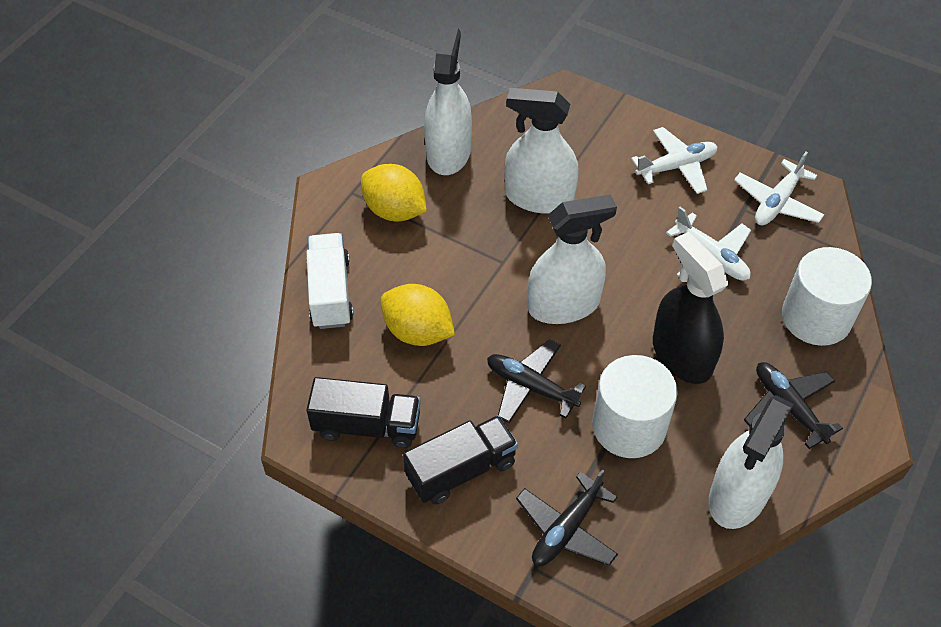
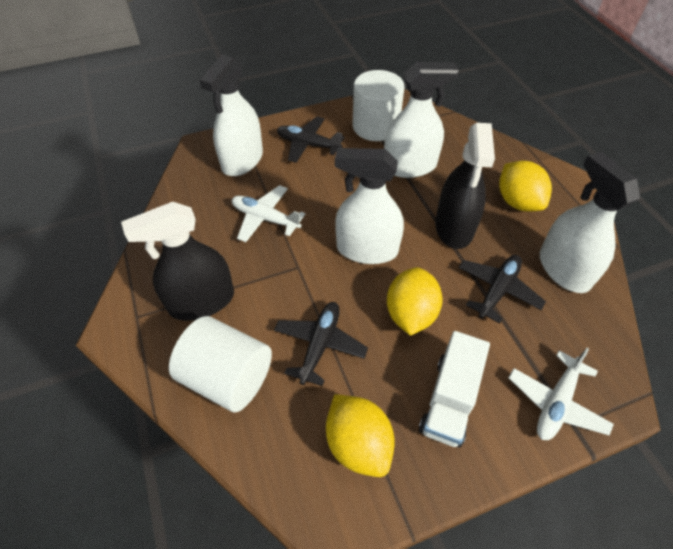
black spray bottle: [653,232,728,384] = 1 -> [121,202,234,321] [435,123,495,249] = 2
black truck: [306,377,421,448] [403,415,518,505] = 2 -> none = 0
white plane: [631,127,718,194] [666,207,751,282] [734,151,824,225] = 3 -> [232,185,306,242] [509,348,614,440] = 2
yellow lemon: [361,164,427,221] [381,284,455,346] = 2 -> [326,394,395,477] [387,267,443,336] [499,161,552,211] = 3

